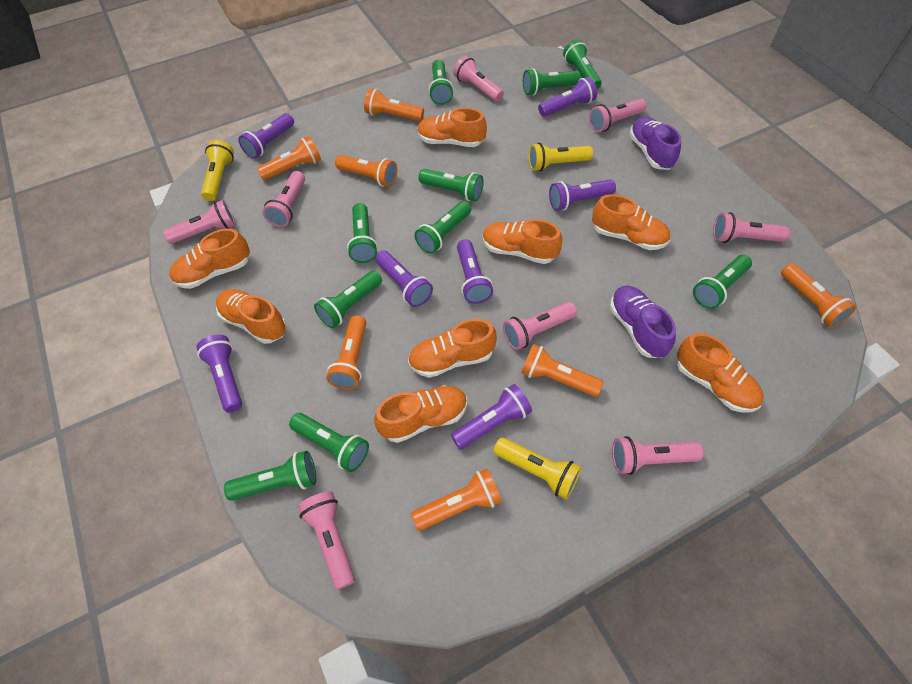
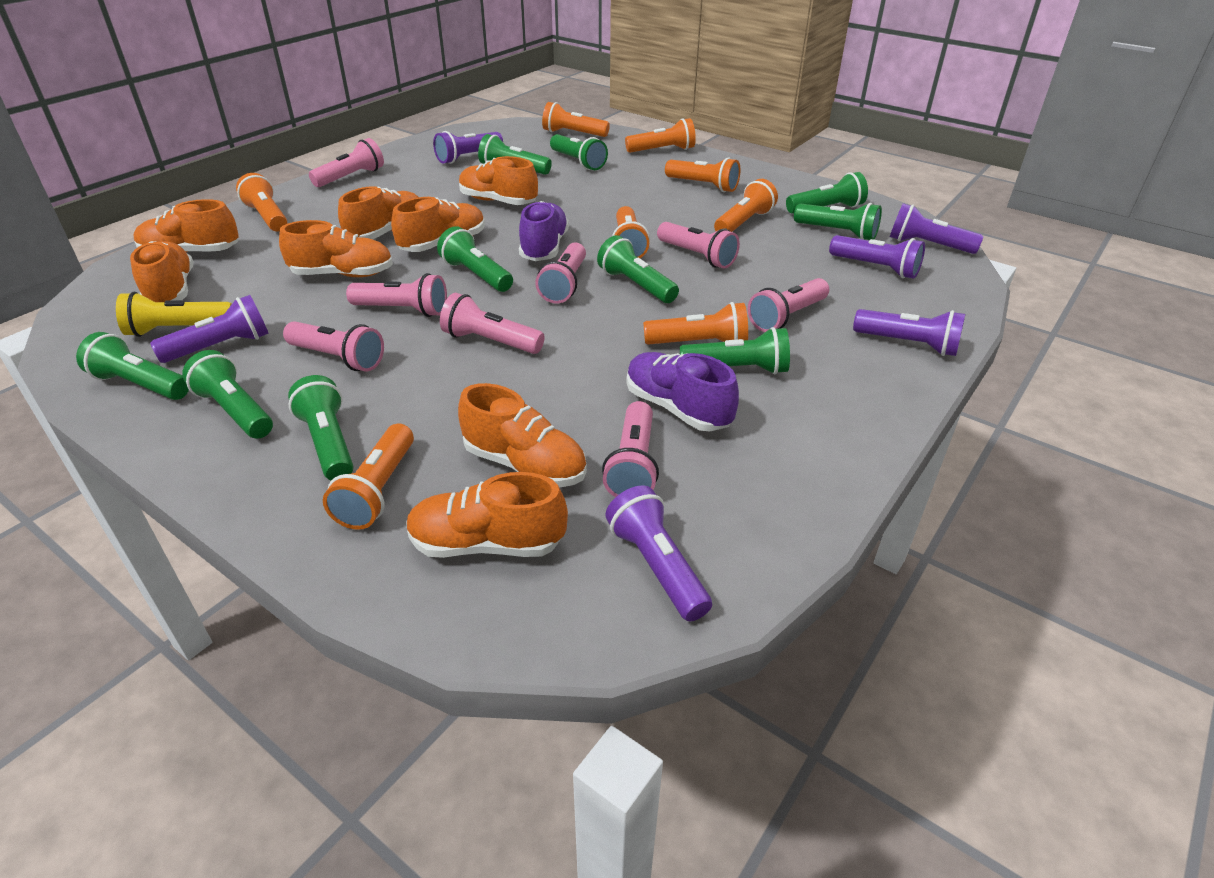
orange flashlight: [257,136,321,180] [326,315,366,390] [335,155,397,187] [364,88,424,121] [411,468,502,531] [521,344,603,397] [781,263,856,328] = 7 -> [236,173,287,232] [323,424,414,530] [542,102,610,137] [612,206,650,258] [625,118,696,153] [643,302,748,345] [665,158,741,192] [714,179,778,232] = 8
purple flashlight: [196,335,242,413] [238,113,294,159] [375,250,433,307] [451,384,532,449] [457,239,493,304] [538,77,597,117] [549,179,616,211] = 7 -> [150,295,269,363] [433,131,503,164] [605,485,712,621] [829,235,925,279] [853,309,965,356] [890,203,984,254] = 6
yellow flashlight: [201,140,234,201] [493,437,581,500] [529,143,593,171] = 3 -> [116,292,232,337] = 1

